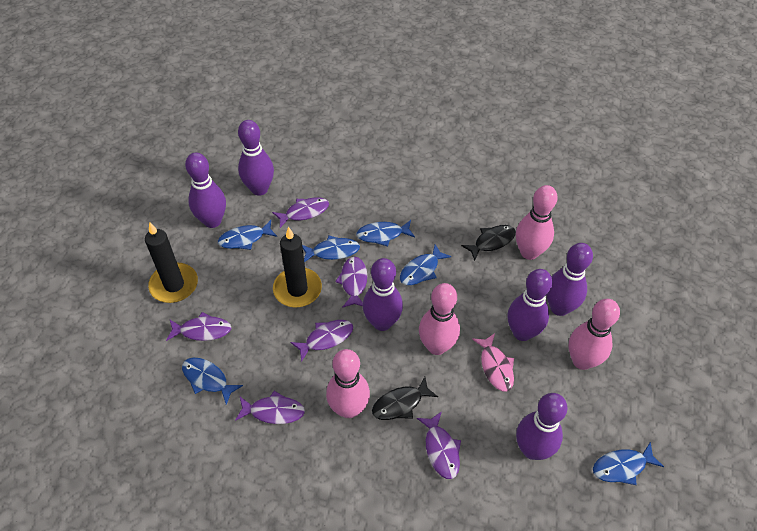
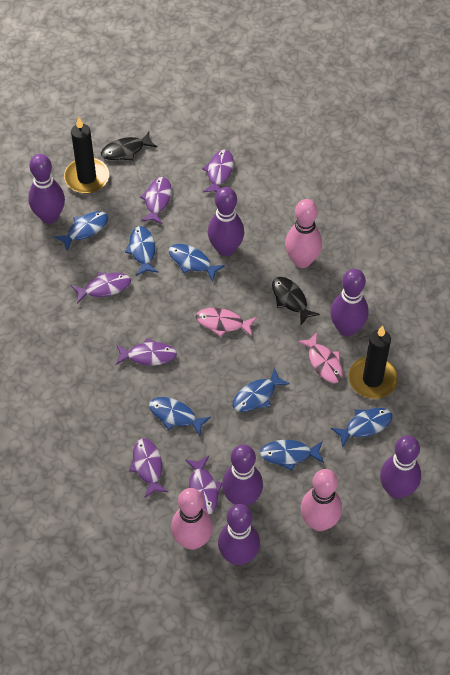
blue fish: [182,358,243,405] [218,220,277,250] [302,235,360,262] [356,220,415,247] [400,244,451,285] [593,442,664,485] = 6 -> [54,211,108,251] [125,226,159,276] [149,397,211,436] [169,244,225,281] [232,368,290,412] [260,440,324,471] [331,408,393,448] = 7
pink bowling pin: [326,349,370,418] [419,283,460,355] [516,185,558,260] [569,299,620,370] = 4 -> [171,488,213,550] [285,199,322,268] [301,469,342,531] = 3
pink fish: [472,333,514,392] = 1 -> [196,308,257,337] [297,332,343,383] = 2

